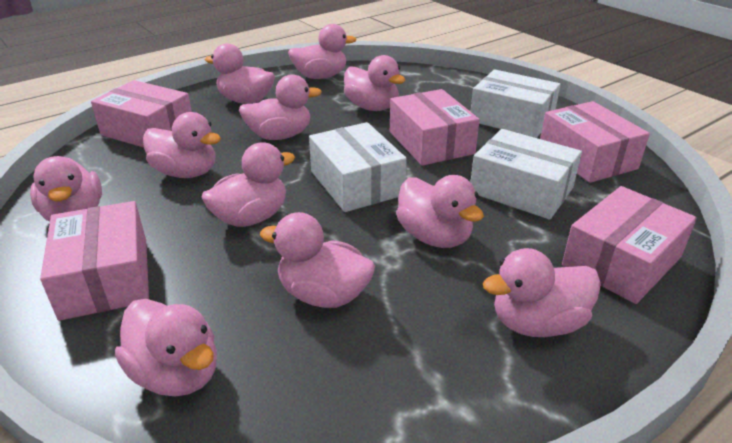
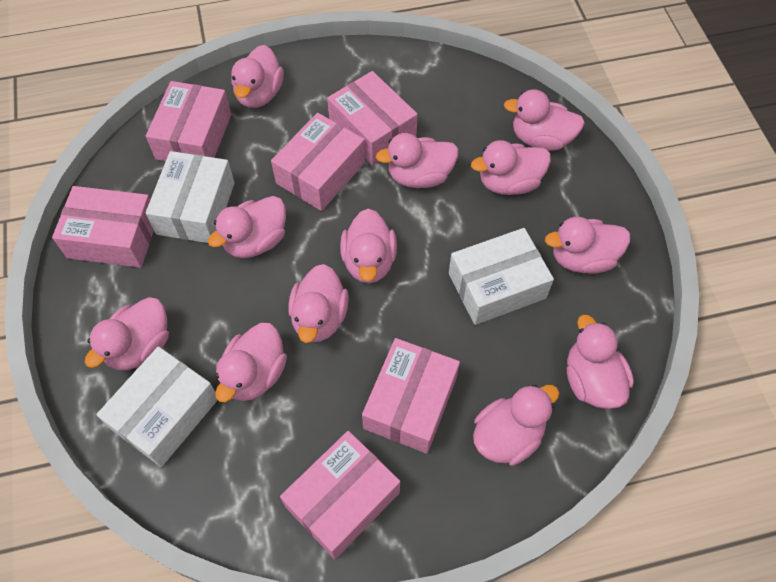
pink box: [40,201,149,321] [91,80,192,148] [390,89,480,166] [540,101,650,183] [562,186,697,304] = 5 -> [52,186,154,268] [146,81,231,161] [271,113,365,211] [280,431,400,559] [327,71,418,166] [362,338,460,454] = 6
pink duck: [30,156,102,222] [115,299,217,396] [143,112,221,178] [201,142,295,227] [205,43,275,104] [239,74,322,140] [260,212,375,308] [288,24,356,79] [344,55,406,111] [396,175,484,248] [483,248,601,337] = 11 -> [84,297,169,370] [208,196,286,258] [215,323,287,402] [231,45,284,108] [288,264,349,343] [340,209,397,283] [376,133,458,188] [471,140,551,195] [473,384,559,466] [504,89,585,151] [545,217,630,274] [567,315,634,409] = 12

